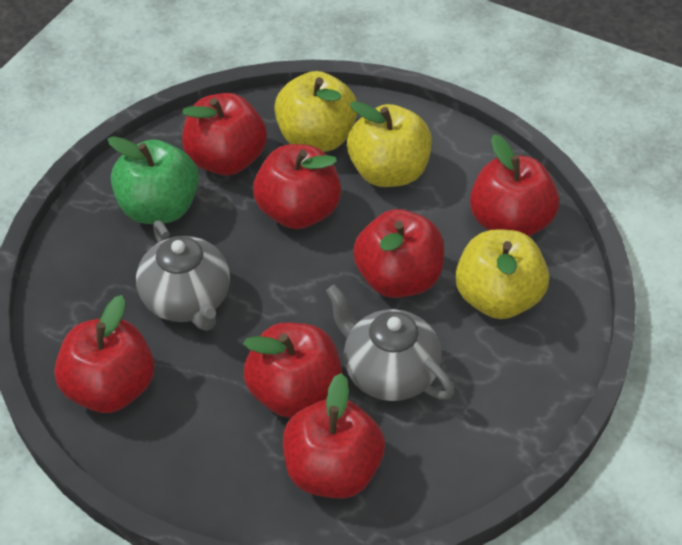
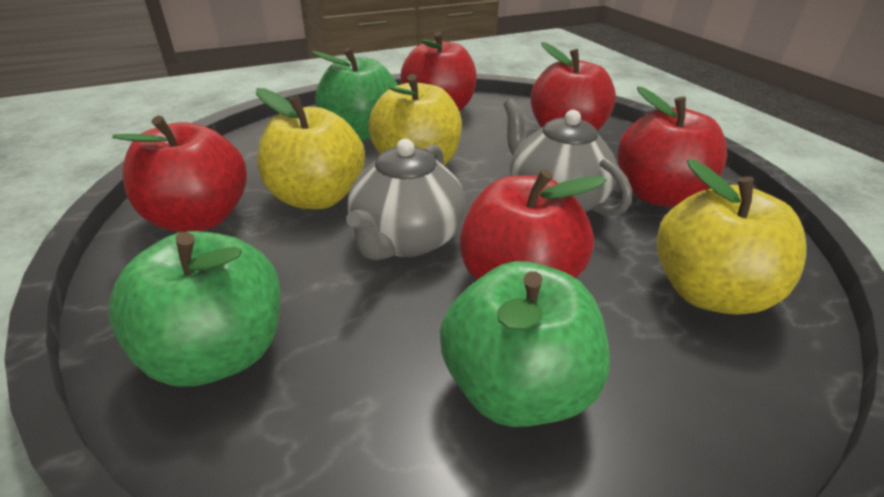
green apple: [108,136,199,224] = 1 -> [108,231,281,387] [312,47,398,141] [440,261,610,427] = 3
red apple: [54,295,154,413] [182,93,267,175] [243,323,342,418] [253,144,341,229] [283,373,385,498] [353,209,444,298] [470,134,559,236] = 7 -> [112,116,247,232] [401,31,477,111] [460,169,607,280] [530,42,616,131] [617,86,727,207] = 5

